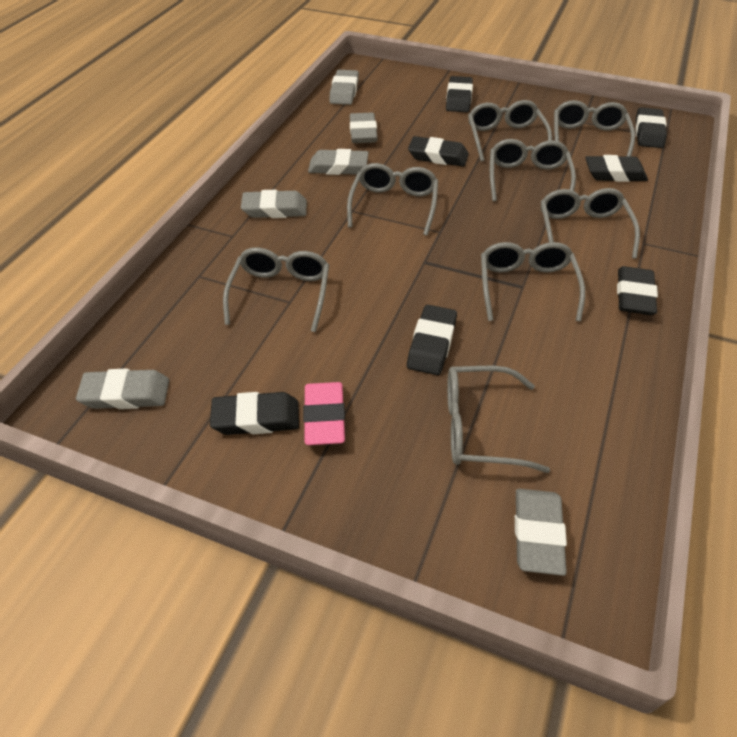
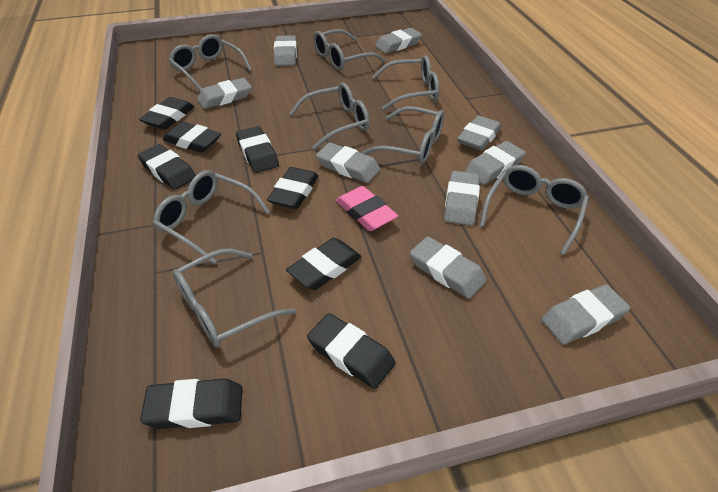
black eraser: [210,392,299,435] [407,305,457,375] [408,136,469,167] [446,76,473,112] [585,155,648,182] [617,266,658,315] [635,107,667,148] = 7 -> [138,144,196,190] [139,97,194,129] [140,379,242,429] [163,121,221,153] [236,126,279,173] [267,167,319,209] [286,238,362,290] [307,313,396,389] = 8
grey eraser: [76,369,169,409] [241,190,307,218] [308,149,369,175] [329,70,359,105] [350,113,378,143] [515,489,567,576] = 6 -> [197,78,252,109] [274,35,297,66] [316,142,381,183] [375,28,422,54] [410,236,487,299] [444,171,480,226] [457,115,502,151] [465,141,526,185] [541,284,630,345] = 9

